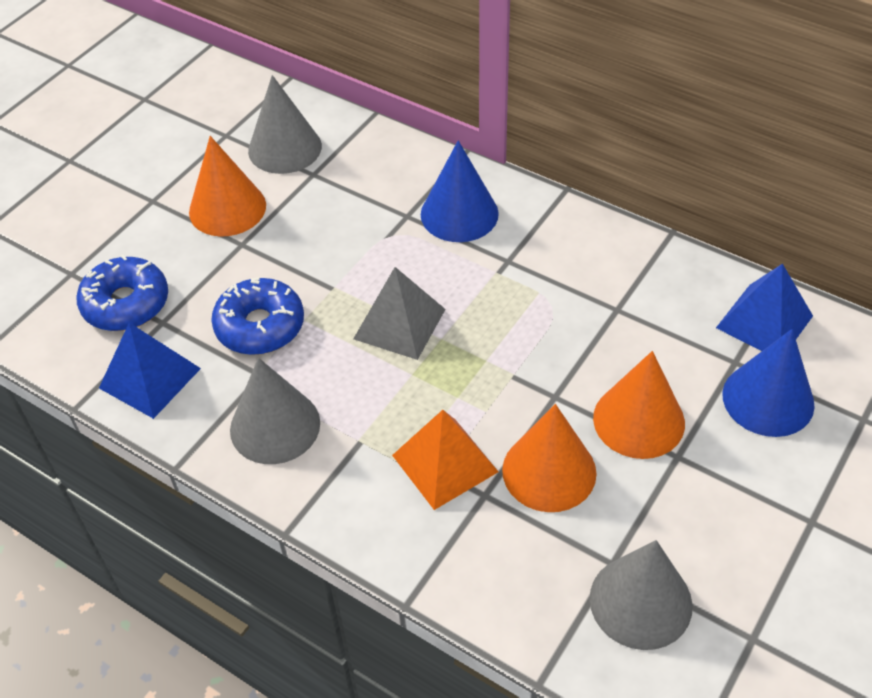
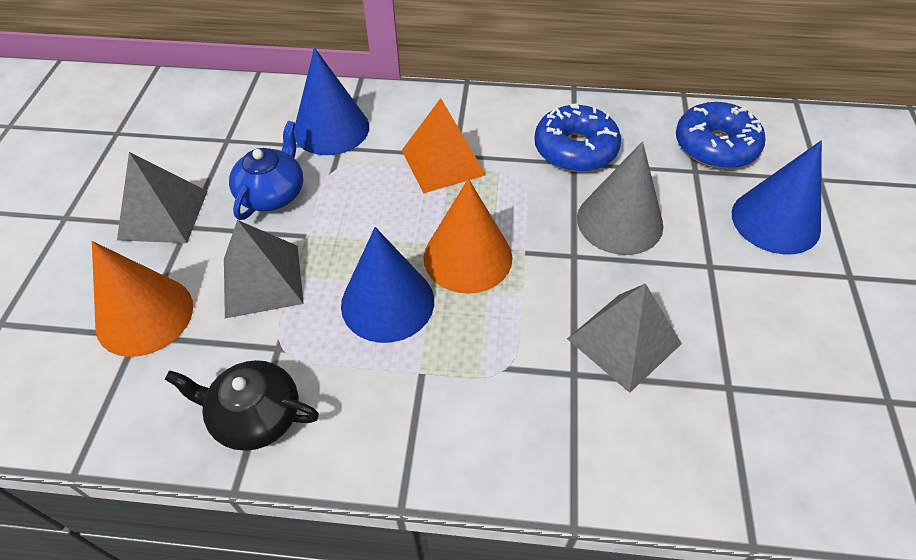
black teapot: none = 0 -> [164,360,319,451] = 1
blue cone: [421,140,499,242] [722,329,815,437] = 2 -> [294,48,369,155] [341,227,434,343] [732,141,822,255] = 3
blue pyramid: [99,323,201,419] [716,264,813,351] = 2 -> none = 0
blue teapot: none = 0 -> [229,121,303,220] = 1
grey cone: [230,358,320,464] [248,75,322,174] [590,540,693,650] = 3 -> [577,141,663,255] = 1
grey pyramid: [353,267,446,360] = 1 -> [117,152,207,243] [224,220,304,318] [567,283,682,393] = 3
orange cone: [189,136,266,237] [502,404,597,512] [593,351,685,459] = 3 -> [92,241,193,357] [424,179,512,294] = 2

